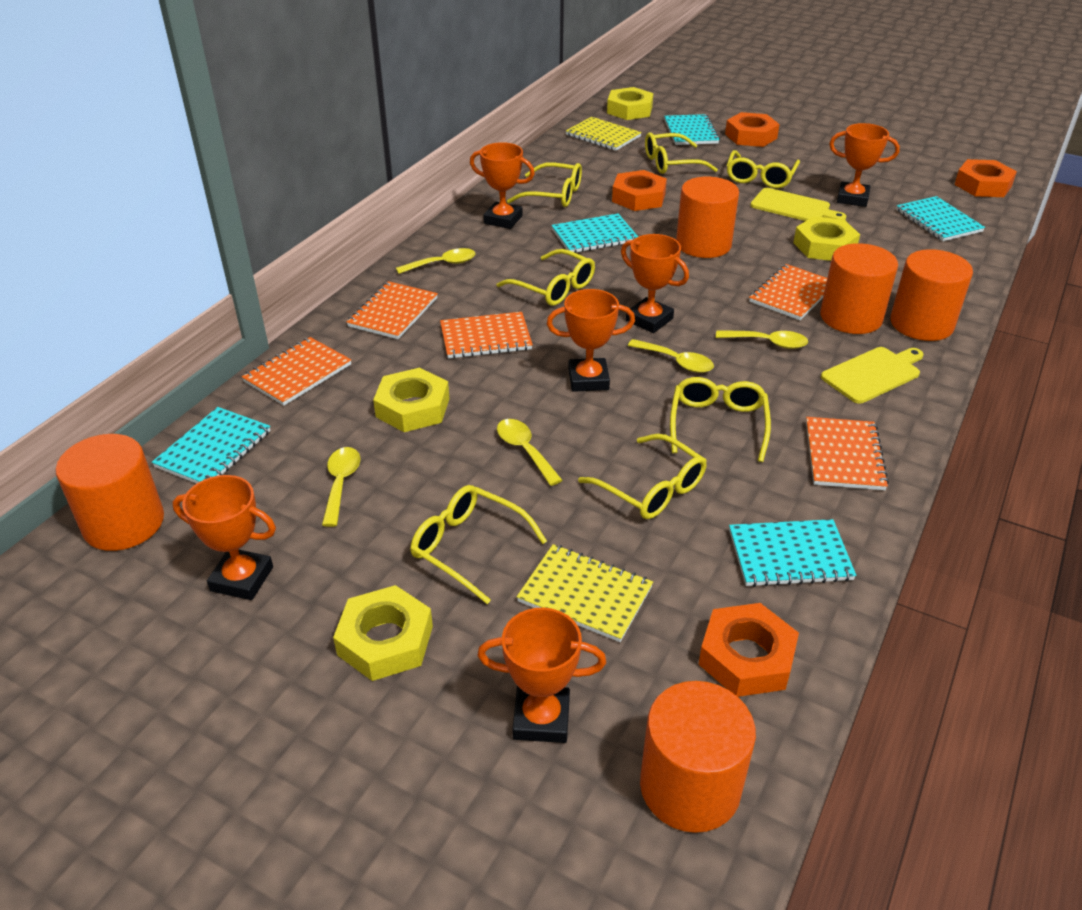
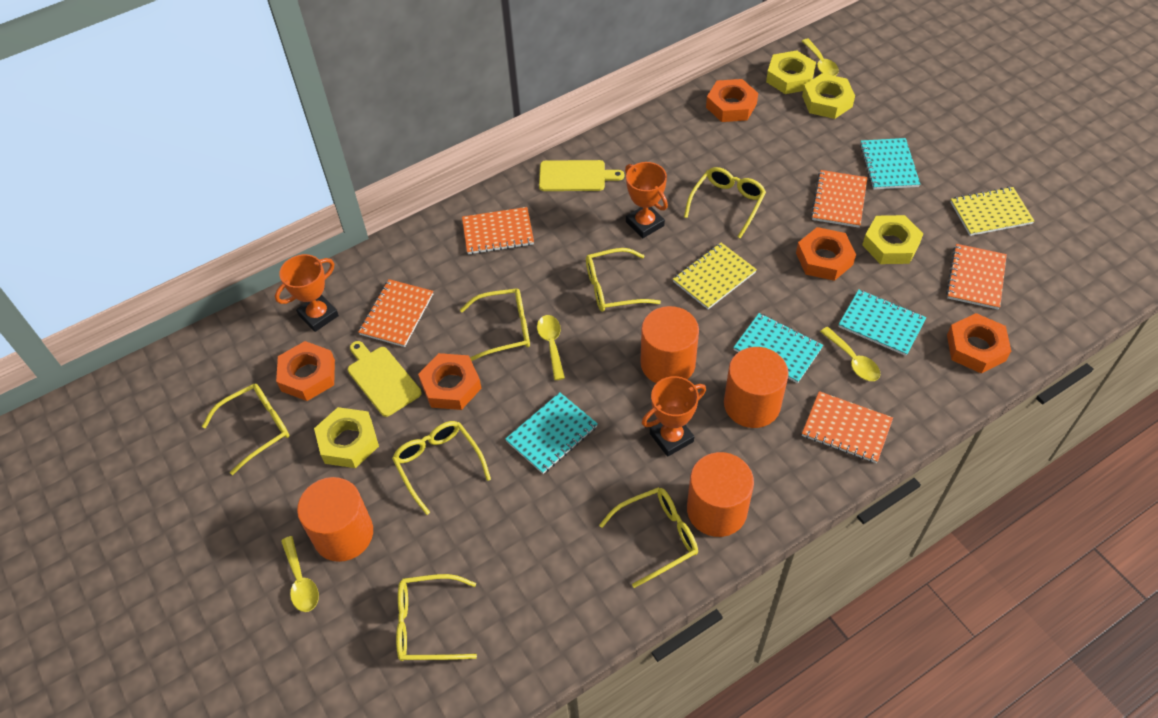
orange cylinder: [56,434,164,551] [640,681,756,833] [676,177,739,258] [820,243,898,334] [890,249,973,341] = 5 -> [297,477,373,562] [640,306,699,383] [687,452,754,537] [724,347,789,428] = 4
orange nut: [612,170,667,211] [698,603,799,697] [725,112,780,147] [954,159,1017,197] = 4 -> [276,341,335,401] [418,353,482,410] [706,79,758,122] [796,227,856,281] [947,313,1011,373] = 5
orange trophy: [172,475,276,600] [470,142,535,229] [477,608,606,743] [547,289,635,392] [621,234,689,333] [829,123,900,207] = 6 -> [275,254,339,332] [625,162,668,238] [642,376,706,457] = 3
turquoise notebook: [152,407,271,484] [551,213,638,253] [664,114,720,145] [729,519,856,587] [896,196,985,241] = 5 -> [505,392,598,474] [733,313,823,383] [838,290,926,356] [860,138,920,190] = 4
yellow spoon: [322,447,360,527] [396,248,475,274] [497,419,562,486] [628,339,714,373] [716,330,808,349] = 5 -> [281,536,319,612] [537,315,565,380] [802,39,839,76] [820,327,881,381] = 4

